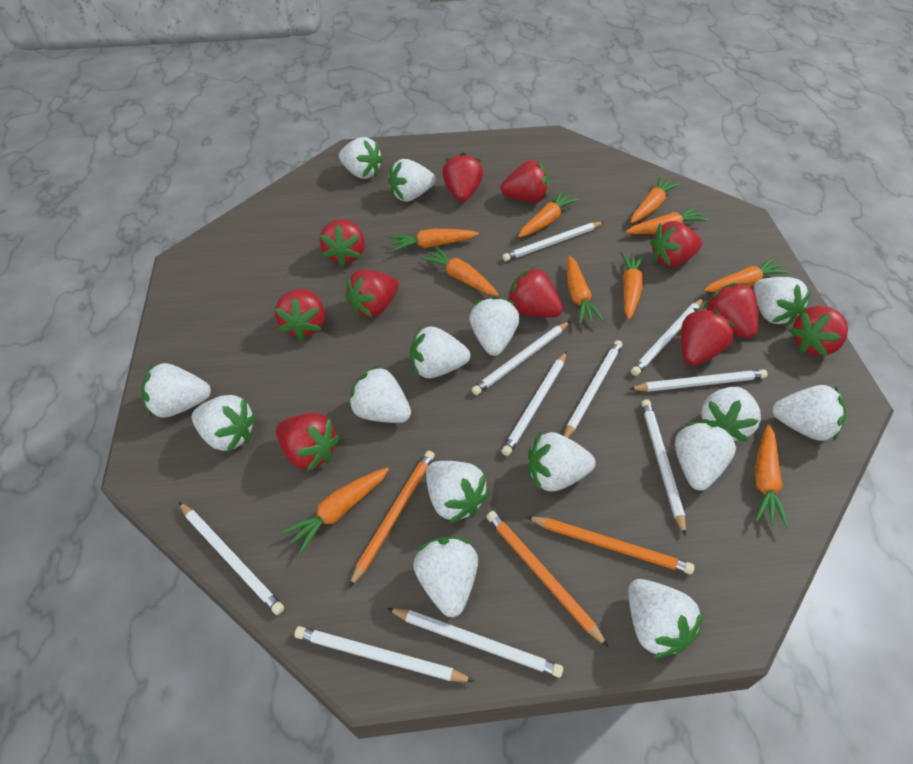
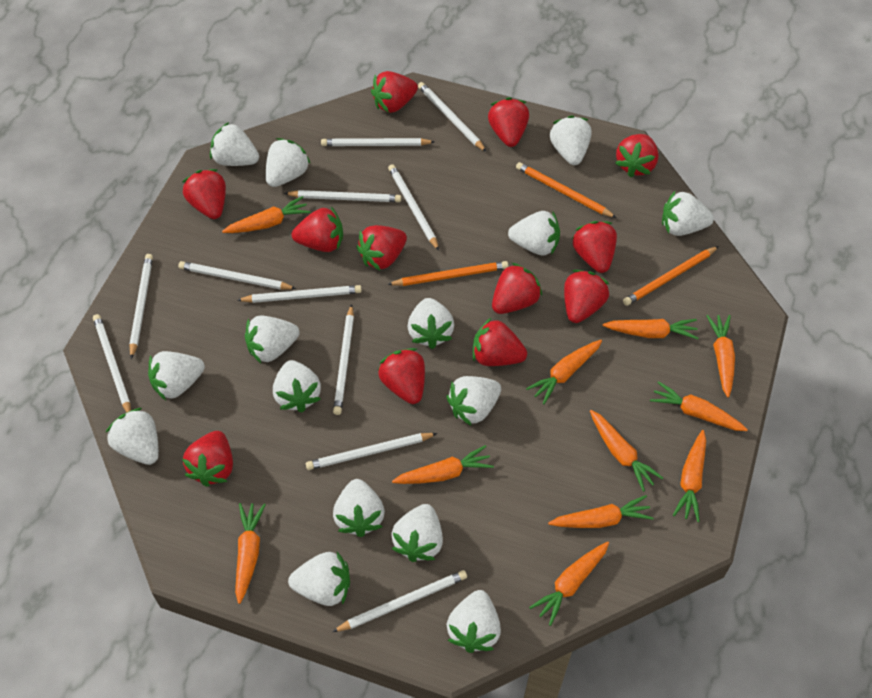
orange carrot: [281,467,389,554] [389,229,479,252] [420,246,499,296] [518,191,579,237] [567,256,604,324] [621,252,645,319] [626,207,709,234] [631,176,680,223] [704,258,789,292] [755,424,789,528] = 10 -> [222,196,310,233] [235,503,266,604] [392,445,494,484] [526,340,602,404] [529,541,609,626] [548,495,654,528] [590,410,663,492] [603,319,699,339] [650,381,748,431] [673,430,706,522] [706,315,735,397] = 11
red strawberry: [275,289,325,340] [276,413,340,472] [319,219,365,267] [345,270,399,317] [442,152,483,202] [501,160,549,203] [507,267,563,318] [650,221,702,267] [681,308,736,366] [703,283,758,339] [789,306,848,357] = 11 -> [182,169,226,219] [182,431,233,487] [292,207,343,252] [357,225,407,270] [371,71,418,113] [378,348,425,404] [473,318,527,366] [488,97,529,147] [492,263,542,314] [564,270,609,323] [572,221,617,273] [615,134,658,177] = 12
white pencil: [179,502,284,615] [294,626,474,682] [387,608,563,678] [472,321,570,395] [501,351,567,456] [502,222,604,261] [564,340,623,438] [630,369,768,392] [631,298,703,376] [641,399,686,536] = 10 -> [93,314,131,412] [129,254,153,359] [178,261,296,290] [238,285,362,303] [284,190,401,202] [306,433,438,470] [321,138,435,146] [332,570,467,632] [333,304,354,415] [388,164,439,251] [418,82,486,152] = 11

